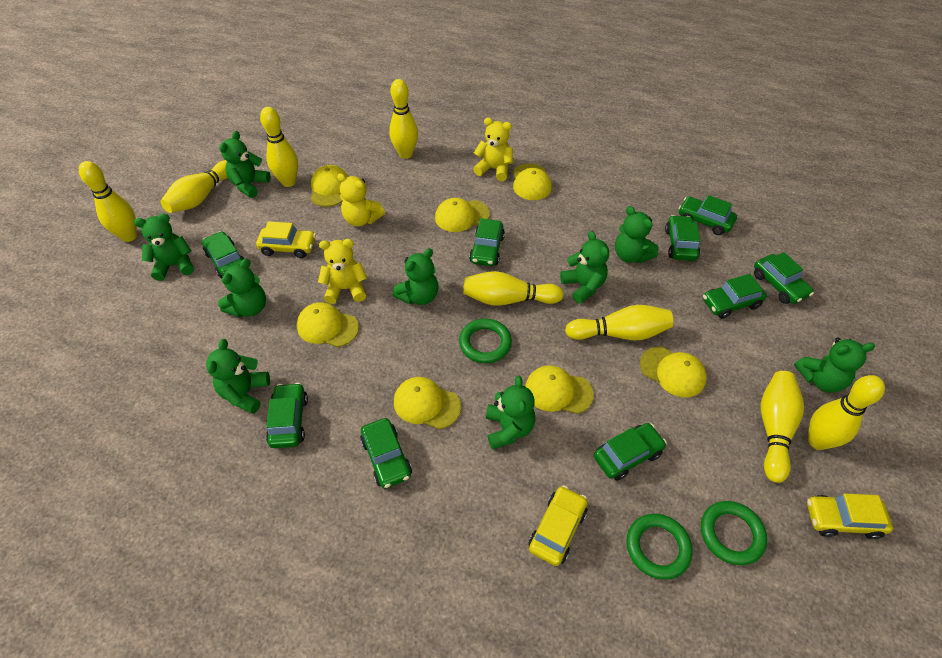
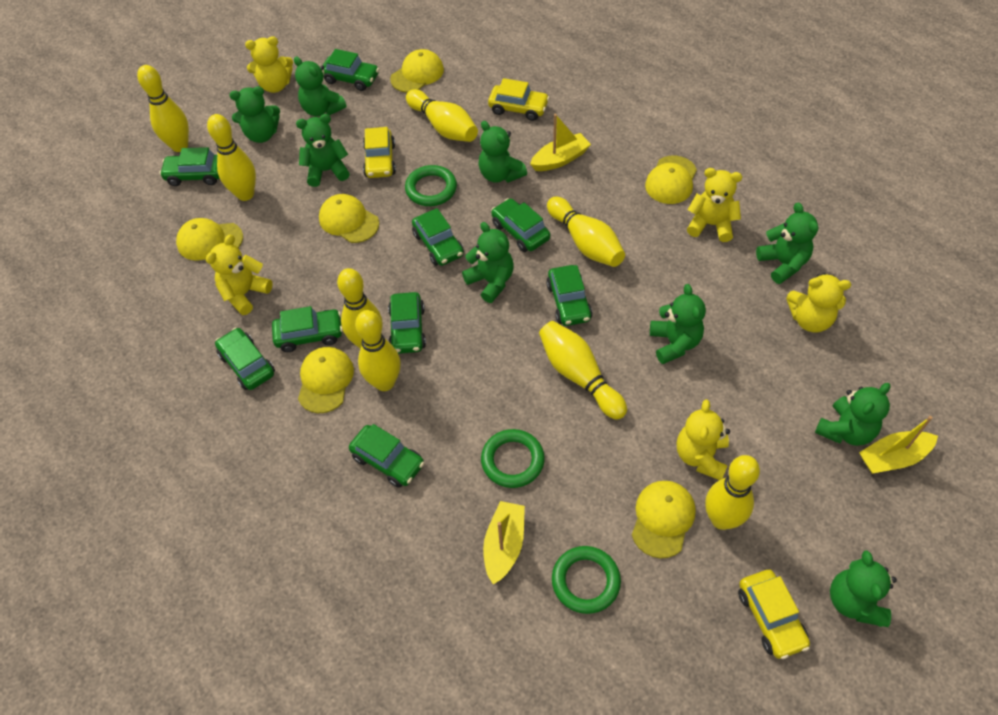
yellow boat: none = 0 -> [483,501,525,584] [530,114,591,171] [859,416,938,474] = 3
yellow cap: [297,302,359,347] [311,165,348,207] [394,377,461,429] [435,198,490,232] [513,164,552,200] [525,365,594,414] [640,347,707,397] = 7 -> [176,218,243,261] [298,347,354,413] [319,194,379,243] [390,49,444,93] [632,481,696,558] [645,156,697,204] = 6
yellow teddy bear: [318,239,367,304] [337,173,385,227] [473,118,513,181] = 3 -> [206,235,273,315] [245,36,293,93] [677,399,730,480] [687,168,742,242] [786,273,851,332] = 5

